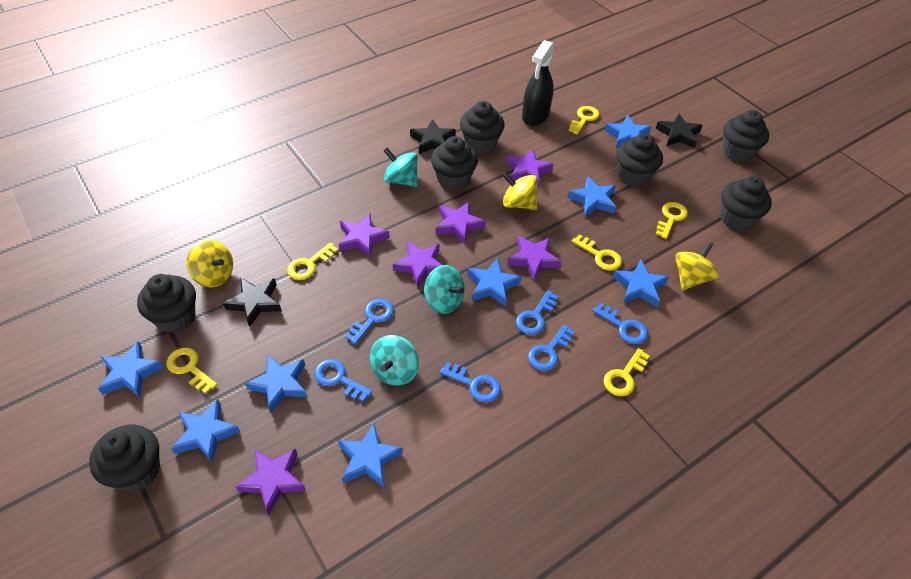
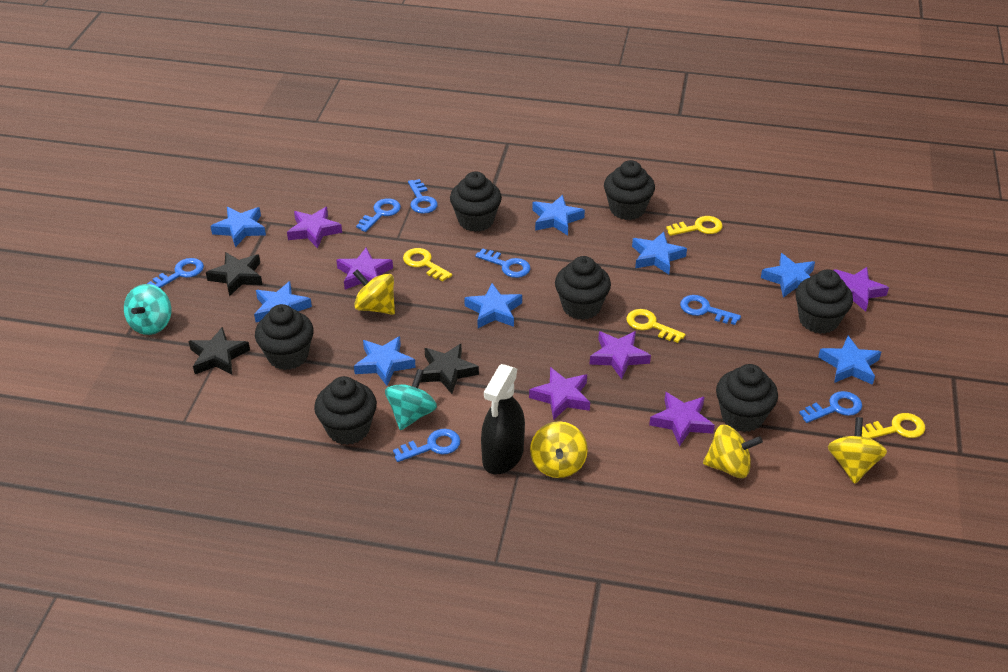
blue key: [314,359,372,402] [345,299,394,345] [440,362,501,403] [516,290,558,335] [528,325,575,371] [592,303,648,344] = 6 -> [147,258,204,288] [356,198,401,232] [393,429,461,462] [408,179,438,214] [475,249,530,278] [680,295,741,325] [799,391,862,423] = 7
turquoise spinning top: [370,335,419,386] [384,148,418,187] [424,265,465,314] = 3 -> [124,284,172,335] [385,369,437,430] = 2
yellow key: [166,348,217,394] [287,242,338,280] [568,106,599,135] [572,234,622,271] [604,348,650,396] [656,202,688,239] = 6 -> [403,248,452,282] [626,309,686,343] [666,216,723,236] [862,413,925,439] = 4
yellow spinning top: [186,240,233,288] [502,172,537,210] [675,242,719,290] = 3 -> [353,270,395,315] [530,421,588,478] [703,424,763,478] [828,417,887,484] = 4

